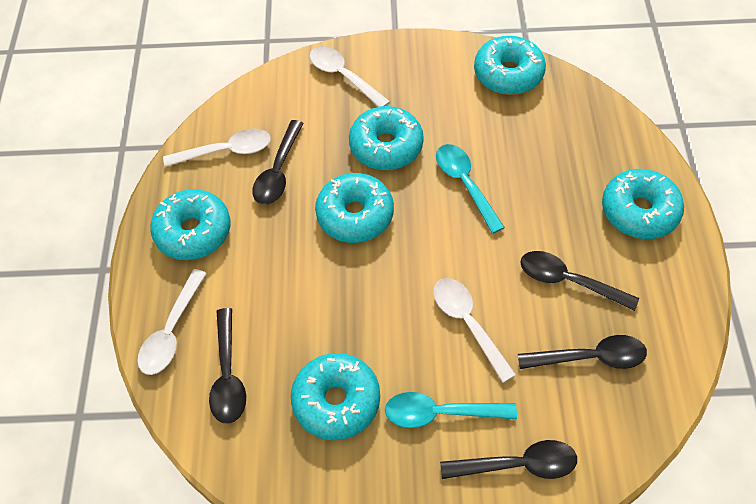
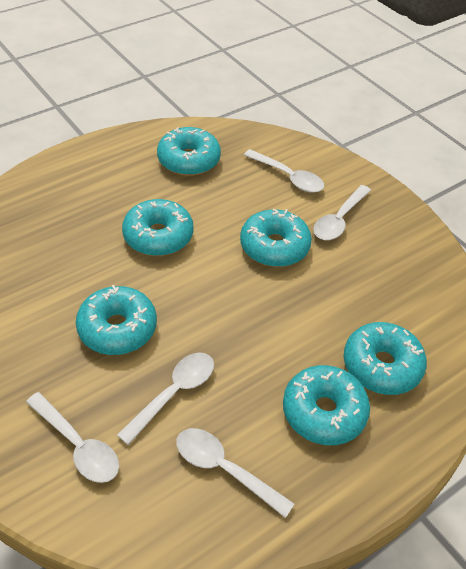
black spoon: [209,308,246,424] [252,120,304,205] [440,440,577,479] [518,335,647,369] [520,251,639,311] = 5 -> none = 0
turquoise spoon: [385,392,517,428] [436,144,505,234] = 2 -> none = 0
white spoon: [137,269,207,375] [163,128,271,167] [310,46,390,107] [433,278,516,383] = 4 -> [26,392,119,483] [117,353,214,445] [176,428,294,518] [244,149,324,193] [313,185,371,240] = 5

